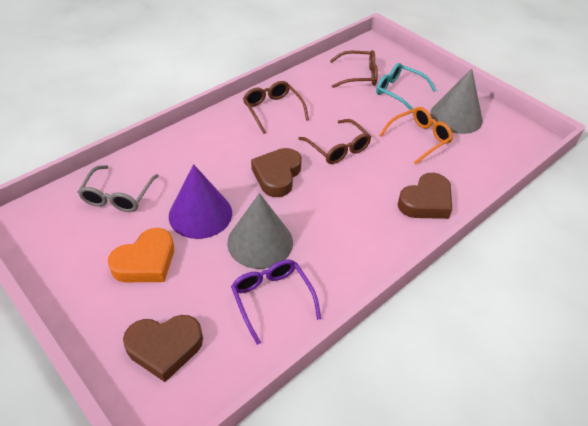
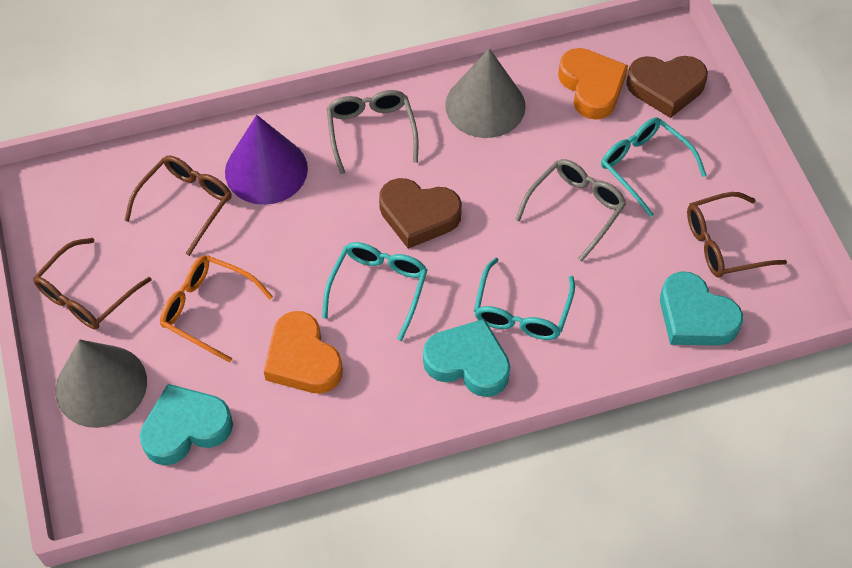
brown heart: [123,315,203,382] [251,148,302,197] [398,173,452,219] = 3 -> [379,178,462,249] [626,56,708,118] = 2
grey glasses: [78,165,159,212] = 1 -> [327,90,418,174] [515,159,626,262] = 2
orange heart: [108,228,174,282] = 1 -> [264,311,343,393] [558,48,628,120] = 2
purple glasses: [231,259,321,345] = 1 -> none = 0
turquoise glasses: [376,63,437,113] = 1 -> [322,242,428,341] [474,258,575,340] [601,118,707,217] = 3
turquoise heart: none = 0 -> [140,384,233,465] [423,319,511,397] [660,271,743,346] = 3

